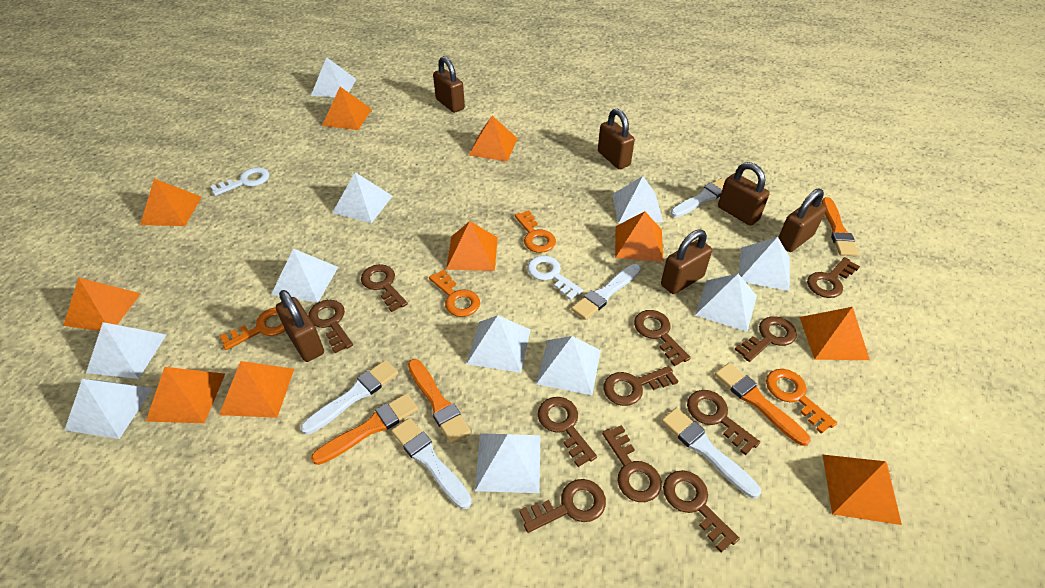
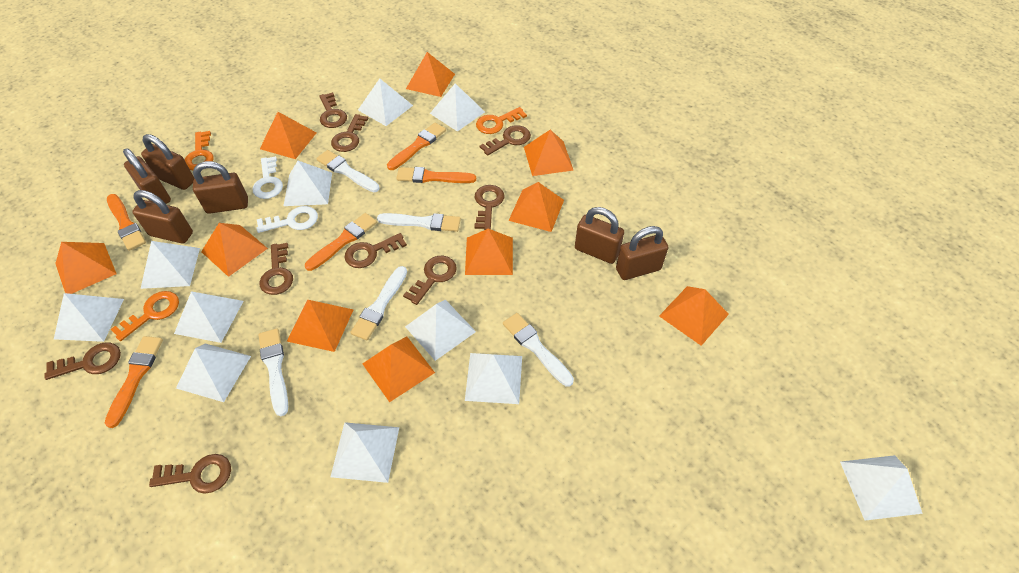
brown key: [308,300,353,353] [361,264,408,312] [519,479,606,533] [538,397,597,467] [602,425,662,502] [603,366,678,406] [634,310,691,366] [663,470,740,553] [687,390,760,455] [734,316,797,362] [807,257,860,298] = 11 -> [45,342,121,380] [149,454,231,494] [260,243,293,295] [319,92,347,128] [331,114,369,152] [345,233,407,268] [403,256,457,305] [474,185,504,230] [480,125,531,156] = 9
orange brush: [311,393,418,465] [408,359,471,444] [715,363,811,446] [822,197,859,256] = 4 -> [105,336,163,428] [107,194,146,251] [305,213,377,271] [387,123,446,170] [396,167,476,183] = 5
orange key: [220,307,285,350] [429,269,480,317] [514,210,556,253] [766,369,837,434] = 4 -> [110,291,179,341] [184,131,214,170] [476,107,527,134] = 3

